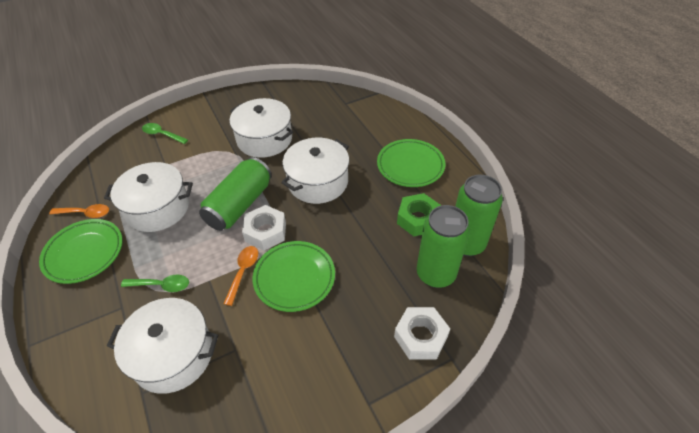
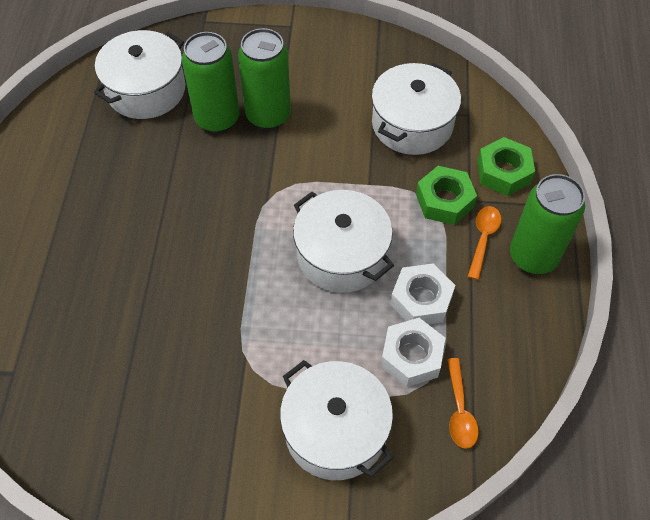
green nut: [397,193,441,236] = 1 -> [416,166,477,225] [477,137,535,196] = 2
green plate: [39,219,123,284] [253,241,335,312] [377,139,445,187] = 3 -> none = 0
green spoon: [121,274,189,292] [142,123,188,144] = 2 -> none = 0

